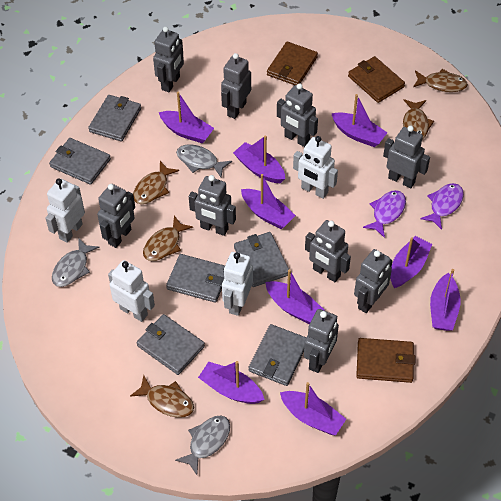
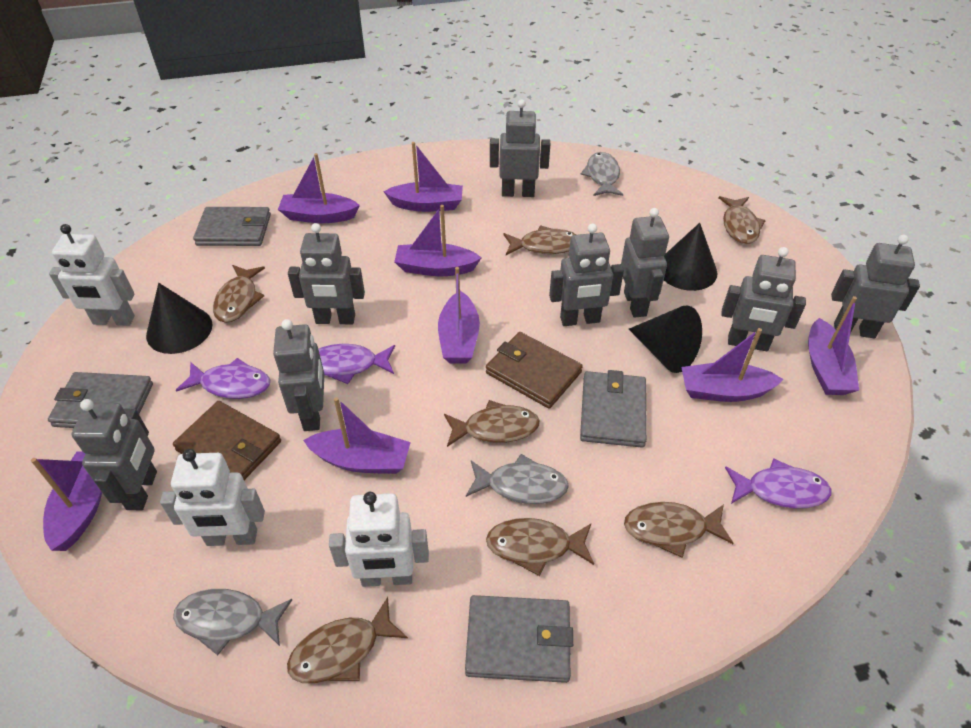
black cone: none = 0 -> [146,283,212,354] [629,305,702,373] [664,223,717,291] = 3
brown fish: [130,375,194,418] [133,161,179,204] [143,215,193,261] [403,99,434,139] [413,69,468,92] = 5 -> [213,265,265,323] [287,597,408,684] [444,400,540,447] [486,518,594,576] [503,225,576,255] [624,502,734,558] [719,196,766,244] = 7
brown wallet: [267,41,318,85] [348,56,405,103] [356,338,415,383] = 3 -> [173,401,281,480] [486,332,583,409] = 2
grey robot: [97,184,135,248] [153,27,184,92] [189,175,236,236] [221,53,251,119] [277,83,318,147] [304,309,339,373] [305,220,351,282] [354,249,393,313] [383,126,430,188] = 9 -> [72,399,157,510] [273,319,324,431] [288,223,365,324] [490,99,550,197] [549,223,624,326] [621,208,669,318] [721,247,806,351] [831,235,920,338] = 8
grey wallet: [49,138,111,185] [88,95,141,142] [136,314,205,375] [166,254,225,303] [234,232,289,287] [249,324,307,386] = 6 -> [48,372,153,428] [193,207,271,246] [465,595,573,683] [580,370,647,448] = 4
purple boat: [159,92,214,143] [198,361,265,404] [233,136,285,183] [241,174,296,229] [265,269,324,324] [280,382,346,436] [332,94,387,147] [390,236,432,288] [430,269,461,331] = 9 -> [31,452,102,551] [278,153,360,223] [303,397,411,474] [384,142,463,212] [394,205,482,276] [438,267,480,363] [681,328,784,402] [808,296,859,395] = 8
purple fish: [363,190,406,238] [420,183,464,230] = 2 -> [176,358,270,399] [318,344,395,384] [725,458,832,509] = 3
white robot: [45,179,85,243] [108,260,155,322] [222,252,253,316] [293,136,338,199] = 4 -> [49,224,135,326] [160,449,265,546] [329,492,429,587] = 3

